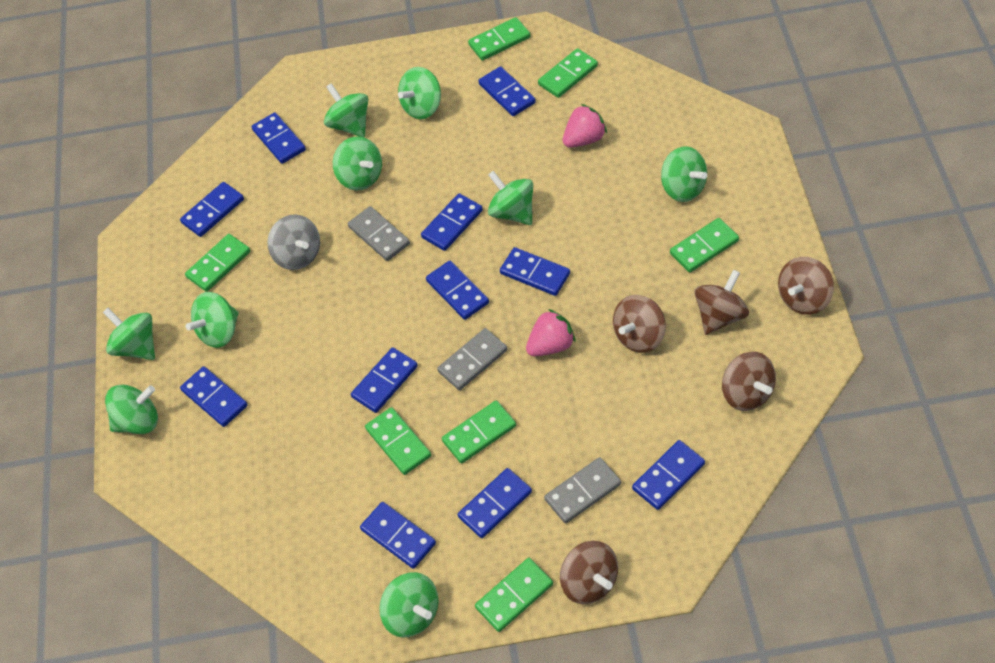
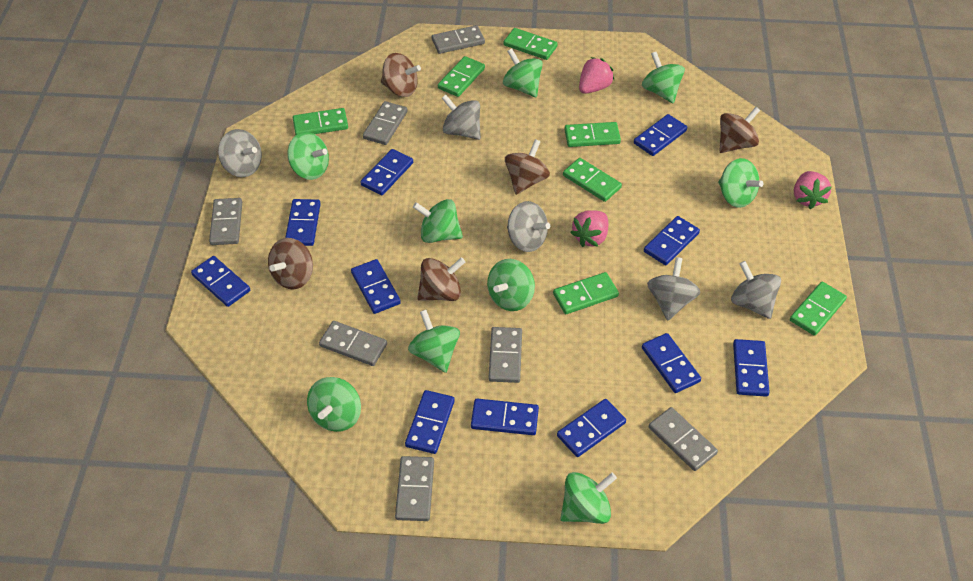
grey domino: [348,206,410,261] [437,328,507,390] [544,457,621,524] = 3 -> [209,198,242,245] [319,321,387,366] [363,101,408,145] [395,456,434,521] [432,25,485,54] [489,327,522,383] [649,407,718,471] = 7
grey spinning top: [268,215,320,270] = 1 -> [218,129,262,177] [442,95,481,140] [507,201,550,252] [647,257,700,320] [731,261,781,319] = 5
pink strawberry: [526,309,576,356] [563,104,607,148] = 2 -> [570,210,608,247] [579,57,614,94] [794,171,832,209] = 3

